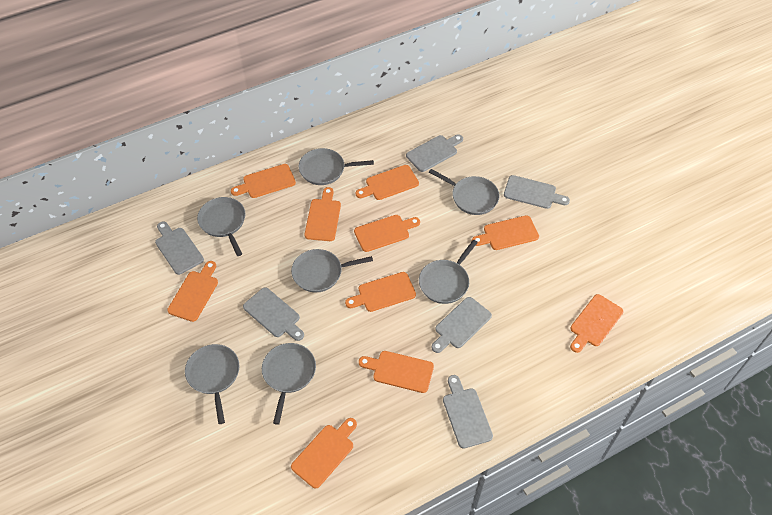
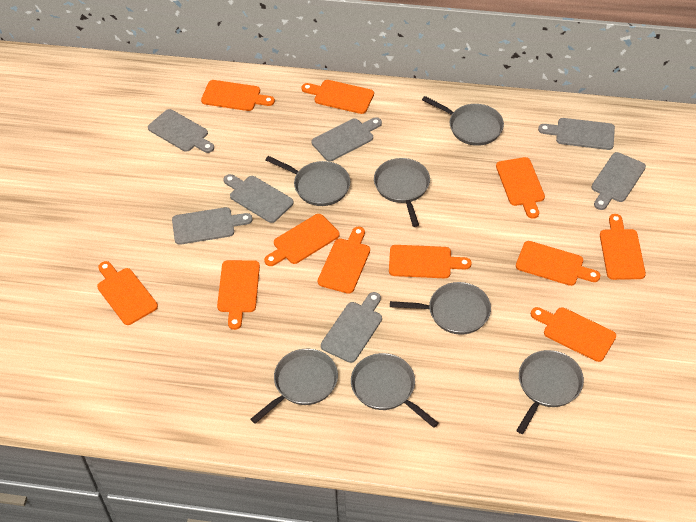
grey cutting board: [155,222,204,275] [243,287,304,341] [406,134,463,172] [431,297,492,353] [443,375,493,449] [504,175,570,209] = 6 -> [148,109,214,153] [172,207,252,245] [223,174,294,223] [312,117,382,161] [321,292,382,363] [538,118,615,150] [592,152,646,210] = 7
orange cutting board: [167,261,218,322] [231,164,296,198] [291,418,357,488] [304,187,341,241] [345,272,416,312] [354,215,420,252] [356,165,419,200] [359,351,434,393] [472,215,539,250] [570,294,623,353] = 10 -> [97,261,158,325] [201,80,275,111] [217,260,260,330] [264,214,340,266] [301,80,374,114] [318,227,370,294] [389,245,472,278] [496,157,545,219] [516,241,600,286] [531,307,616,362] [600,214,646,280] = 11

